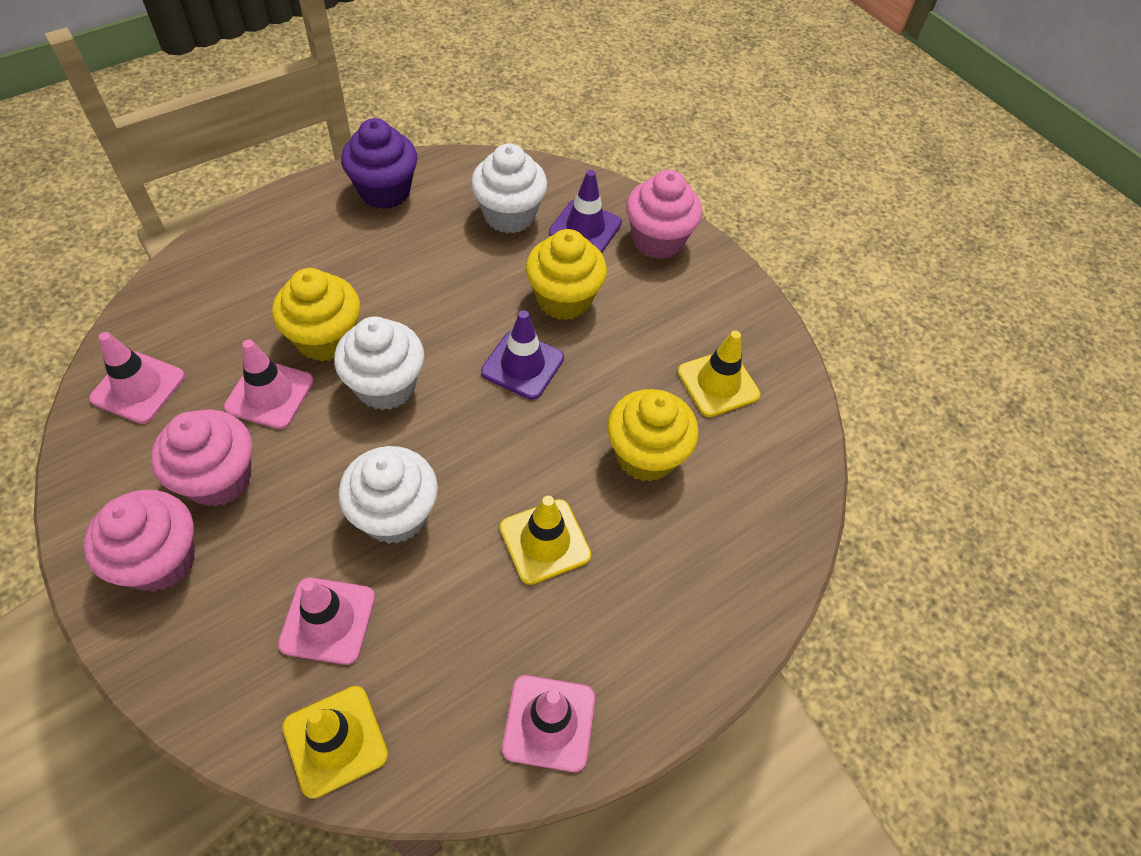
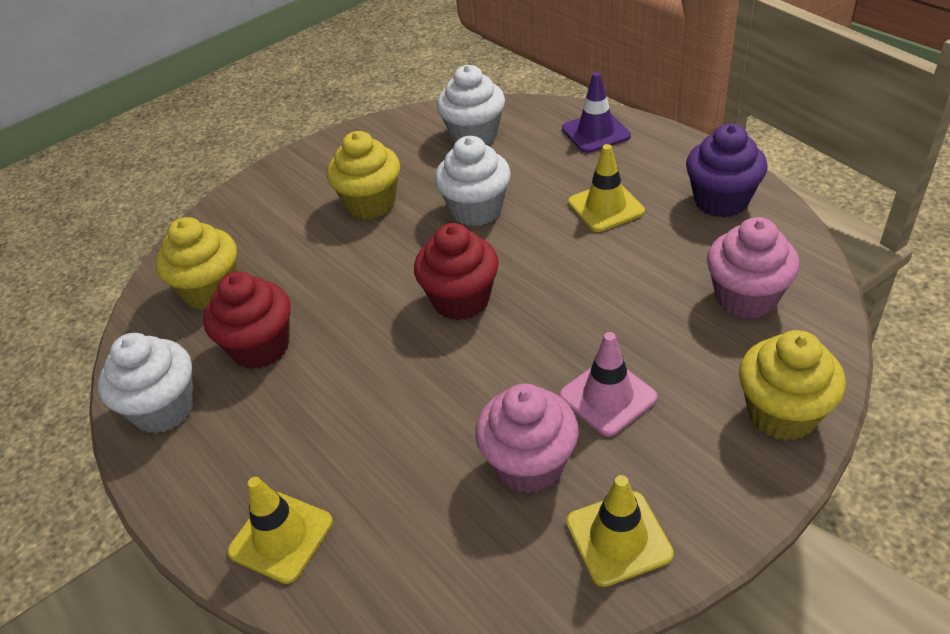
pink cupcake: [84,490,195,592] [151,410,253,507] [626,170,702,259] = 3 -> [475,383,579,493] [707,217,800,319] = 2
pink traffic cone: [89,332,185,424] [224,339,314,429] [278,578,375,665] [502,675,595,772] = 4 -> [559,332,658,437] = 1
purple traffic cone: [481,310,564,400] [549,170,622,253] = 2 -> [562,72,631,153] = 1
red cupcake: none = 0 -> [203,271,291,369] [414,223,499,321] = 2

